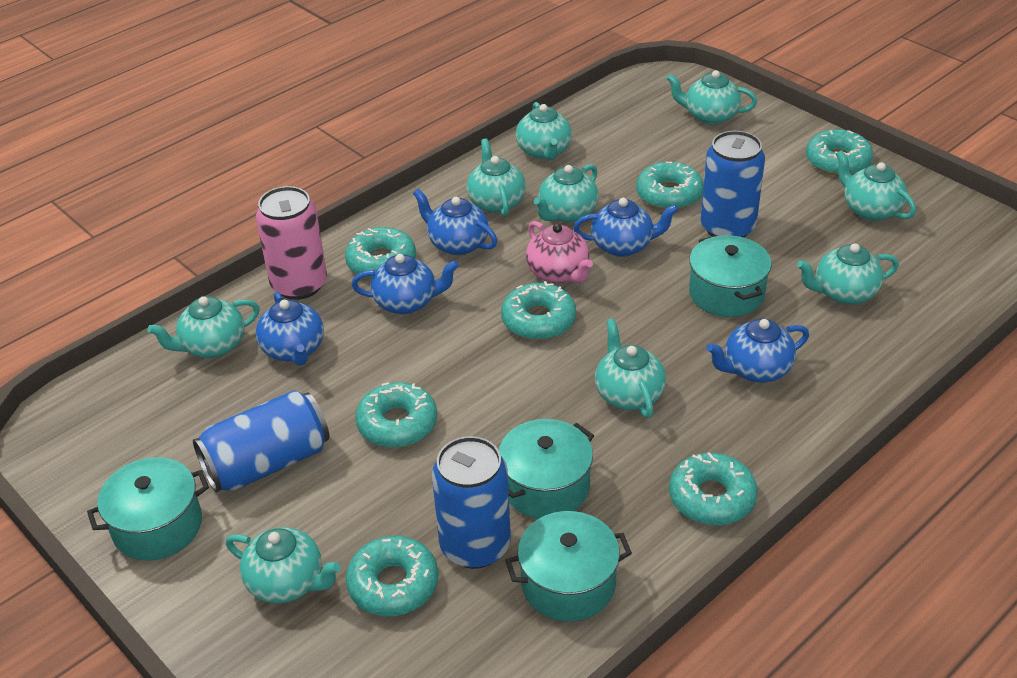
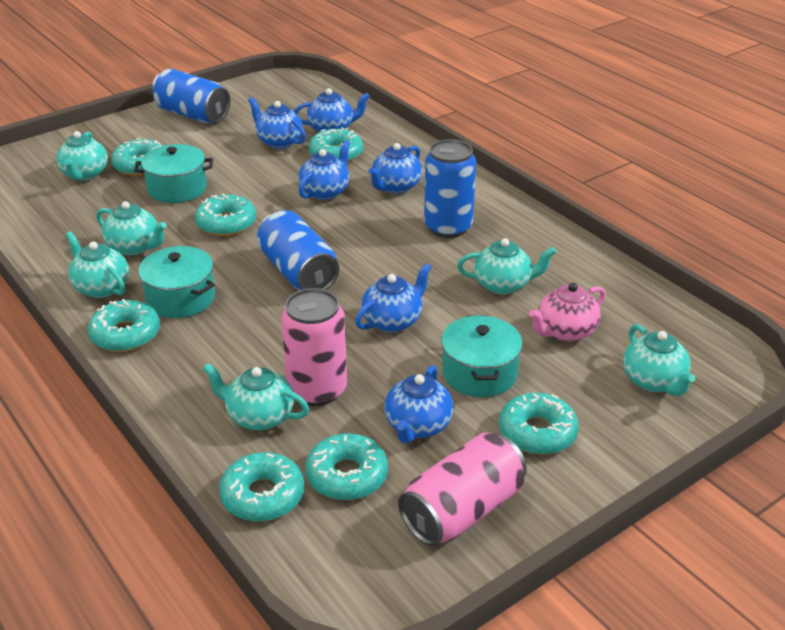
blue teapot: [256,291,324,366] [352,254,459,314] [413,189,497,255] [573,198,678,257] [707,319,809,383] = 5 -> [248,97,306,149] [294,88,370,132] [298,140,350,200] [355,263,432,332] [369,143,422,193] [385,365,454,444] = 6
pink can: [256,186,327,300] = 1 -> [281,288,347,406] [398,432,527,546] = 2
turquoise pot: [87,457,209,560] [499,419,594,519] [505,511,632,622] [689,235,771,317] = 4 -> [134,144,213,203] [138,246,215,318] [441,315,523,397] = 3
turquoise teapot: [148,296,260,358] [226,527,341,604] [467,138,526,216] [516,102,572,160] [534,164,599,223] [595,318,666,418] [666,70,757,125] [797,243,899,305] [836,150,916,221] = 9 -> [56,131,108,181] [65,231,129,298] [96,201,167,255] [203,363,309,430] [457,238,557,295] [623,324,696,396] = 6

